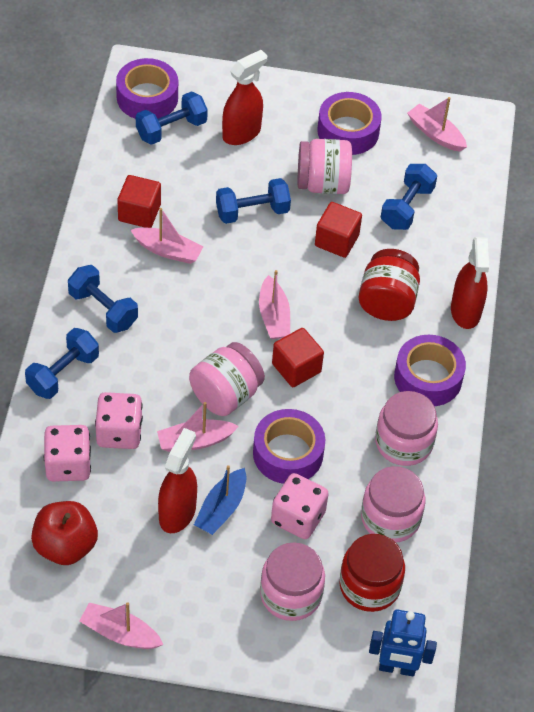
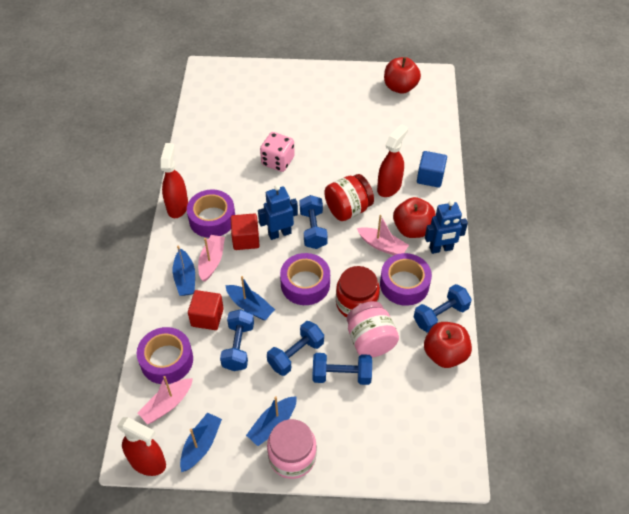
blue boat: [194,465,247,535] = 1 -> [173,246,195,296] [180,412,222,472] [225,276,275,320] [246,396,297,446] = 4
blue cube: none = 0 -> [417,151,447,188] = 1
blue robot: [369,609,437,676] = 1 -> [258,185,298,240] [425,200,468,254] = 2
pink boat: [79,602,164,649] [131,208,204,264] [157,402,239,452] [259,270,290,339] [407,97,467,152] = 5 -> [138,376,193,424] [198,235,225,282] [357,215,409,255] = 3
pink dice: [44,425,91,482] [95,392,143,449] [271,473,329,539] = 3 -> [260,132,295,172] = 1
pink jar: [189,342,265,416] [260,542,325,621] [298,139,352,194] [361,466,425,543] [375,391,438,466] = 5 -> [267,419,317,479] [347,301,399,358] = 2
red apple: [31,501,98,565] = 1 -> [384,57,421,94] [393,197,436,238] [424,322,472,368] = 3
red cube: [118,175,161,228] [272,328,324,387] [315,202,362,258] = 3 -> [188,290,224,330] [231,213,260,250] = 2

